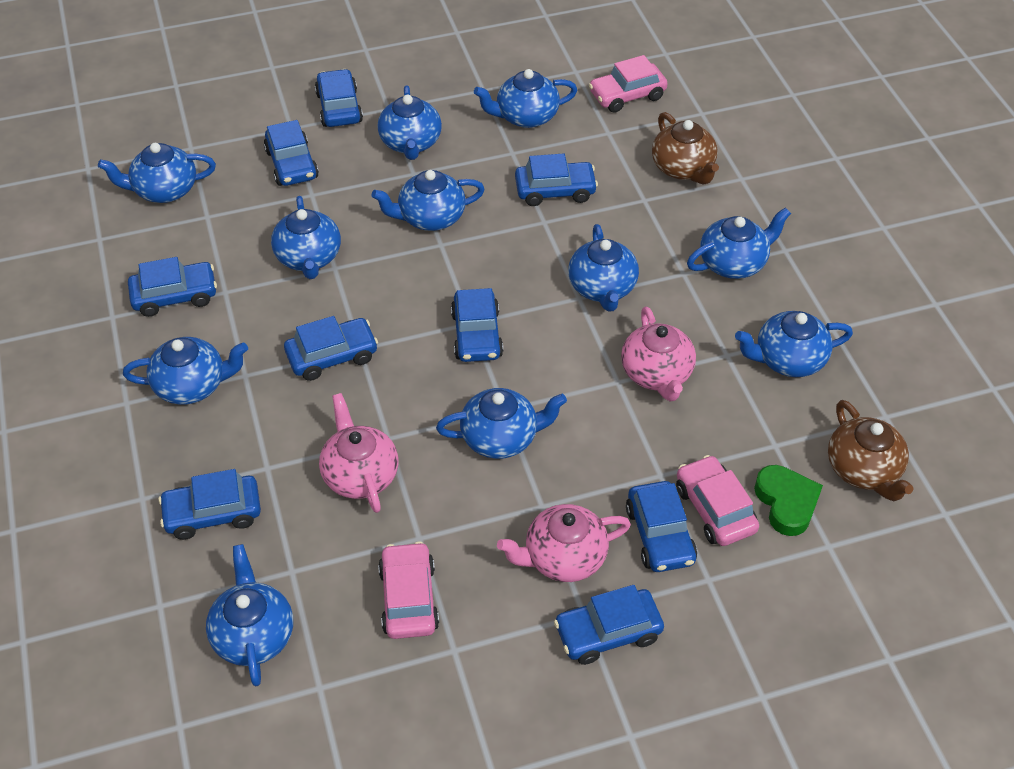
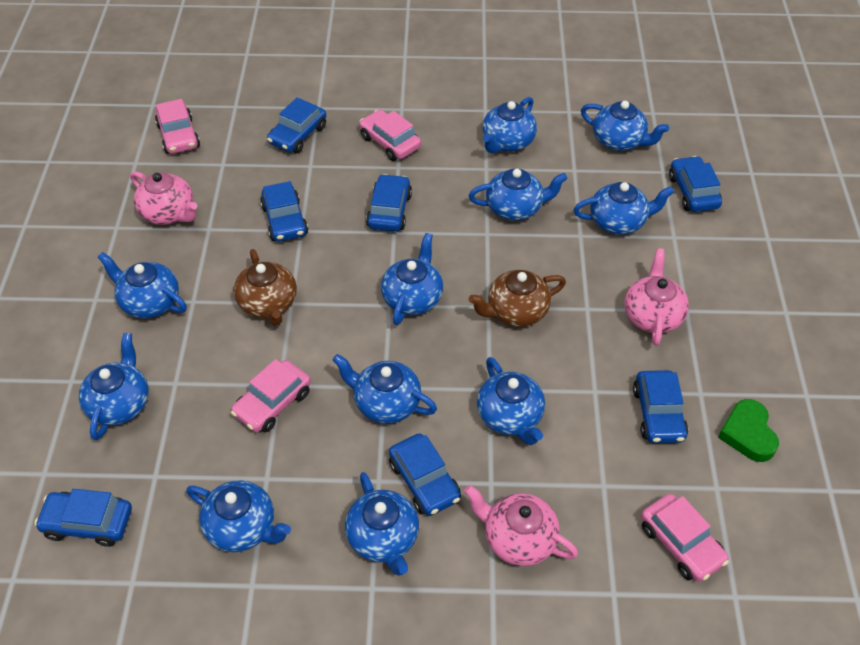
blue car: [128,257,217,317] [158,469,261,540] [264,120,319,186] [284,316,378,381] [315,69,363,127] [451,288,503,362] [515,154,598,206] [554,585,664,665] [626,481,697,572] = 9 -> [35,489,132,547] [260,181,308,242] [267,97,326,153] [366,174,412,231] [389,433,461,516] [633,370,688,443] [669,156,722,212] = 7
pink car: [378,542,439,639] [589,55,668,113] [676,455,759,546] = 3 -> [155,99,200,154] [231,359,311,432] [359,110,421,161] [641,494,729,582] = 4

